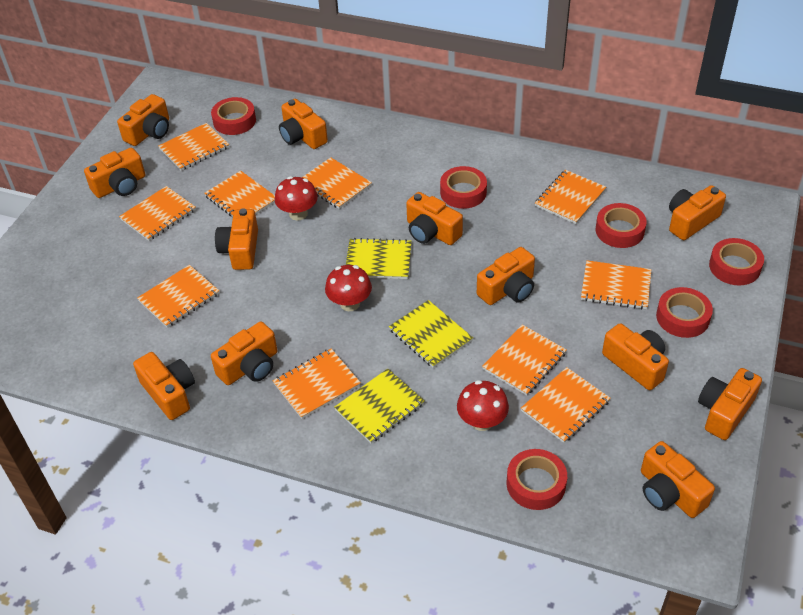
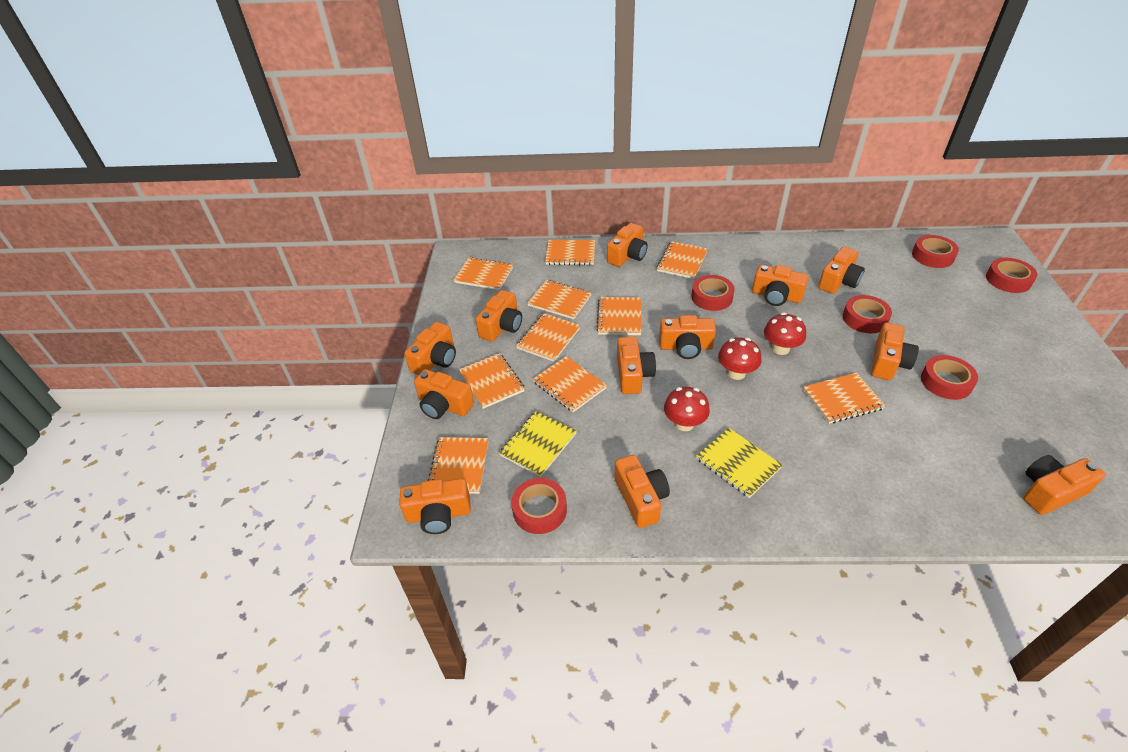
yellow notebook: [334,369,424,443] [346,238,412,279] [389,300,473,368] = 3 -> [499,411,577,477] [696,428,783,498] = 2

